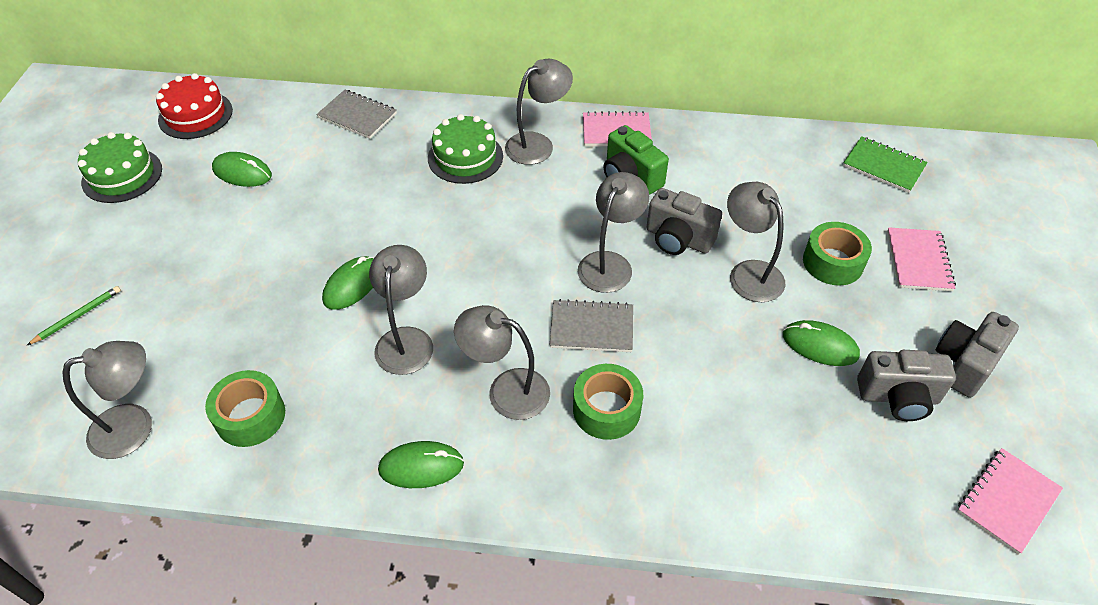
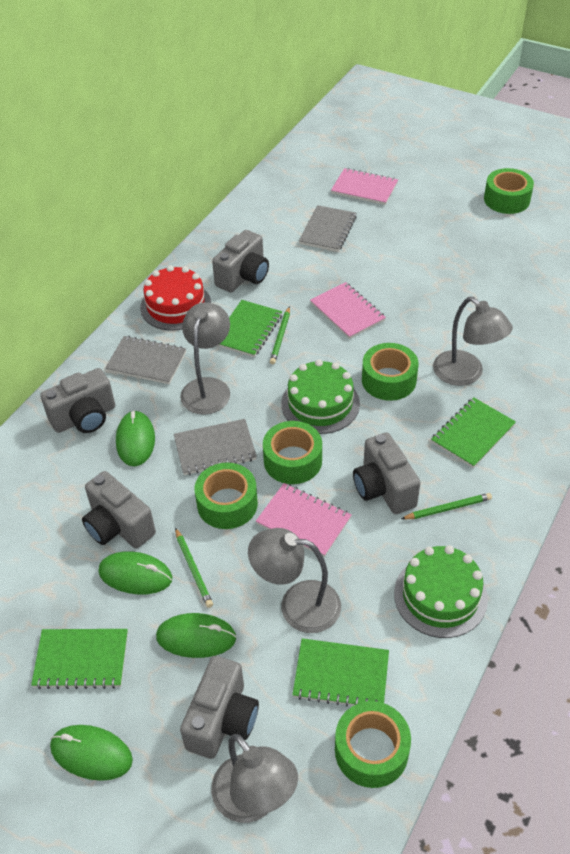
green camera: [604,125,669,195] = 1 -> none = 0
green notebook: [843,136,928,193] = 1 -> [31,629,128,689] [217,300,282,357] [292,638,389,706] [431,397,516,468] = 4
green pencil: [27,286,121,345] = 1 -> [175,527,213,608] [270,306,290,364] [401,493,492,519] = 3
green tape: [205,370,285,447] [573,364,643,440] [803,222,872,285] = 3 -> [195,463,258,529] [263,421,322,484] [335,701,411,788] [362,343,418,401] [484,168,534,214] = 5
grey camera: [646,188,722,255] [857,350,956,421] [936,312,1019,398] = 3 -> [40,368,115,433] [82,471,156,548] [180,656,259,759] [212,230,269,293] [353,432,420,514] = 5
grey lamp: [62,341,152,459] [369,245,433,375] [454,305,550,420] [505,59,573,165] [578,172,649,293] [727,182,785,302] = 6 -> [180,303,230,415] [211,734,298,823] [248,528,341,633] [433,297,513,386] = 4
grey notebook: [316,90,397,139] [550,299,633,352] = 2 -> [105,336,186,384] [174,419,257,475] [299,205,357,252] = 3

